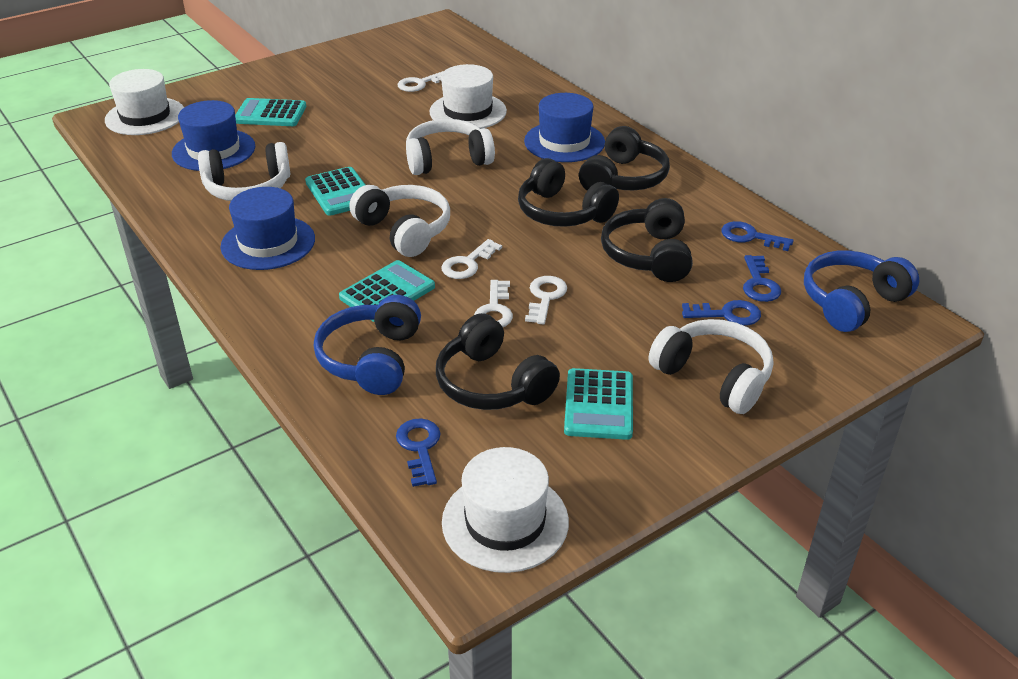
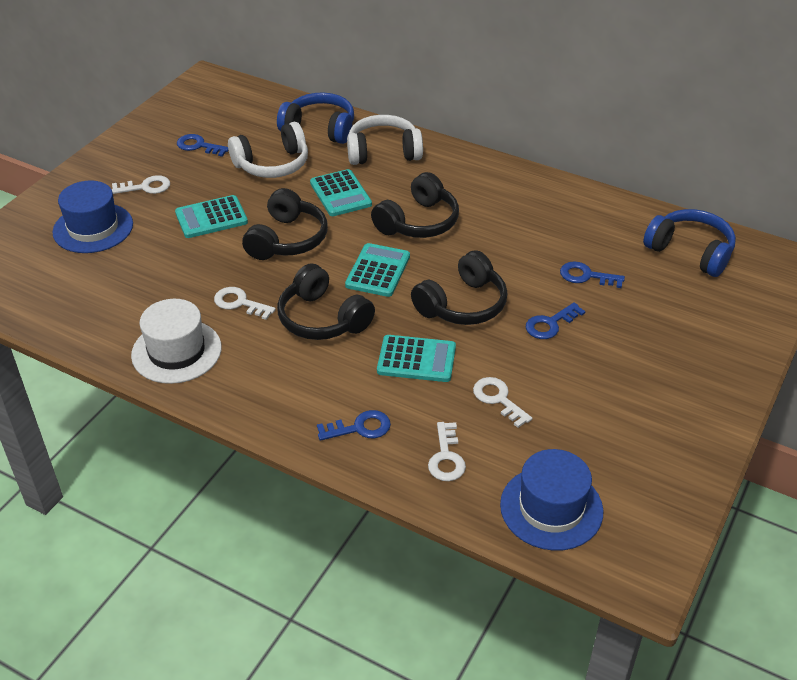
blue hat: [172,100,255,171] [220,187,315,270] [524,93,605,162] = 3 -> [53,180,133,253] [500,449,604,551] = 2
white hat: [105,69,184,135] [429,64,507,129] [442,447,569,573] = 3 -> [131,299,222,384] = 1
white headphones: [198,142,290,201] [349,185,450,257] [406,119,495,175] [649,319,773,414] = 4 -> [228,122,308,178] [347,115,423,165] = 2

